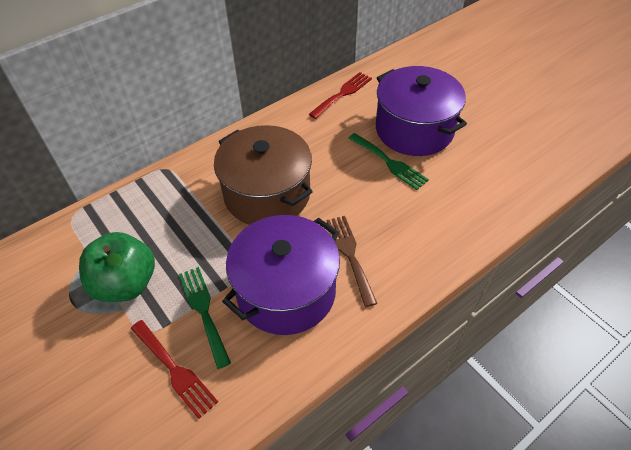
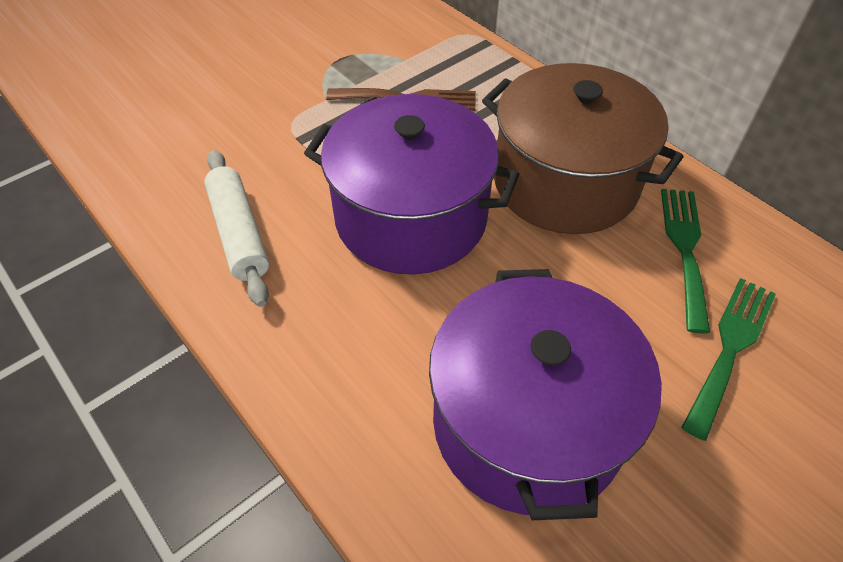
green apple: [79,232,155,302] = 1 -> none = 0
red fork: [131,320,218,419] [309,72,372,119] = 2 -> none = 0
white rolling pin: none = 0 -> [204,150,269,307] = 1

